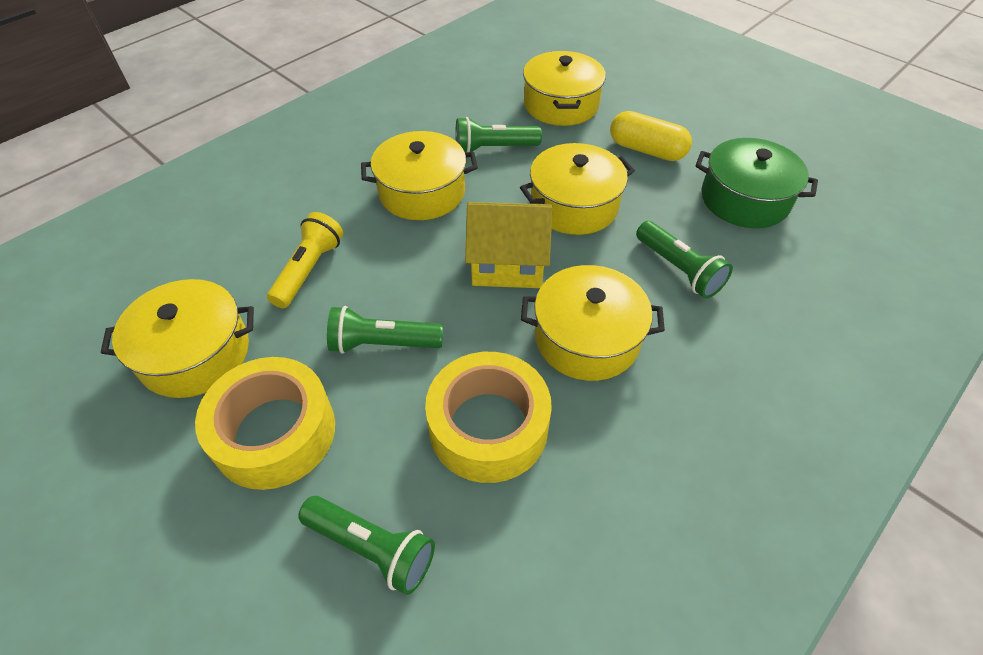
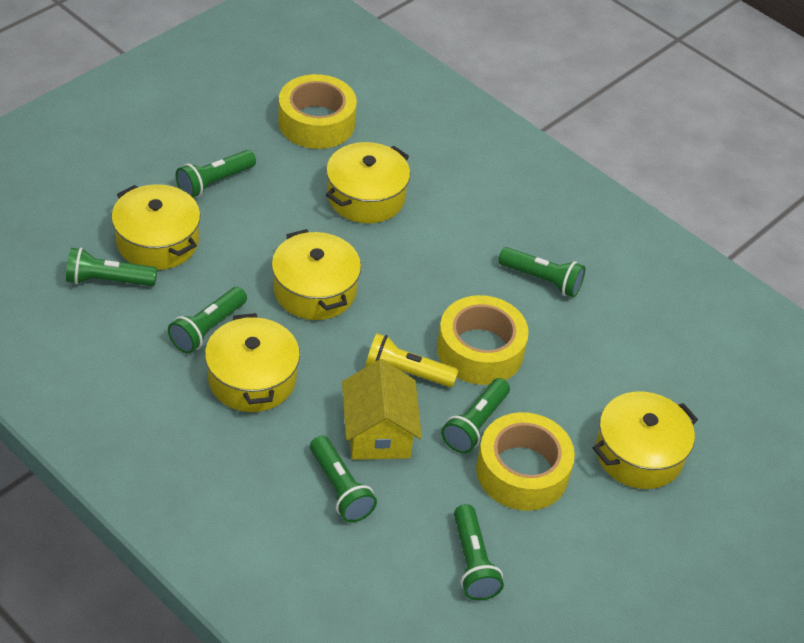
green flashlight: [298,496,435,595] [327,306,443,354] [455,117,542,153] [636,221,733,298] = 4 -> [66,248,157,286] [168,287,247,354] [176,150,256,198] [310,436,377,522] [441,378,510,453] [454,504,504,601] [498,247,585,297] = 7
green pot: [695,138,818,228] = 1 -> none = 0
yellow capsule: [610,111,692,161] = 1 -> none = 0
yellow tape: [195,357,335,490] [425,352,552,483] = 2 -> [278,74,357,149] [437,295,529,385] [476,412,575,511] = 3

